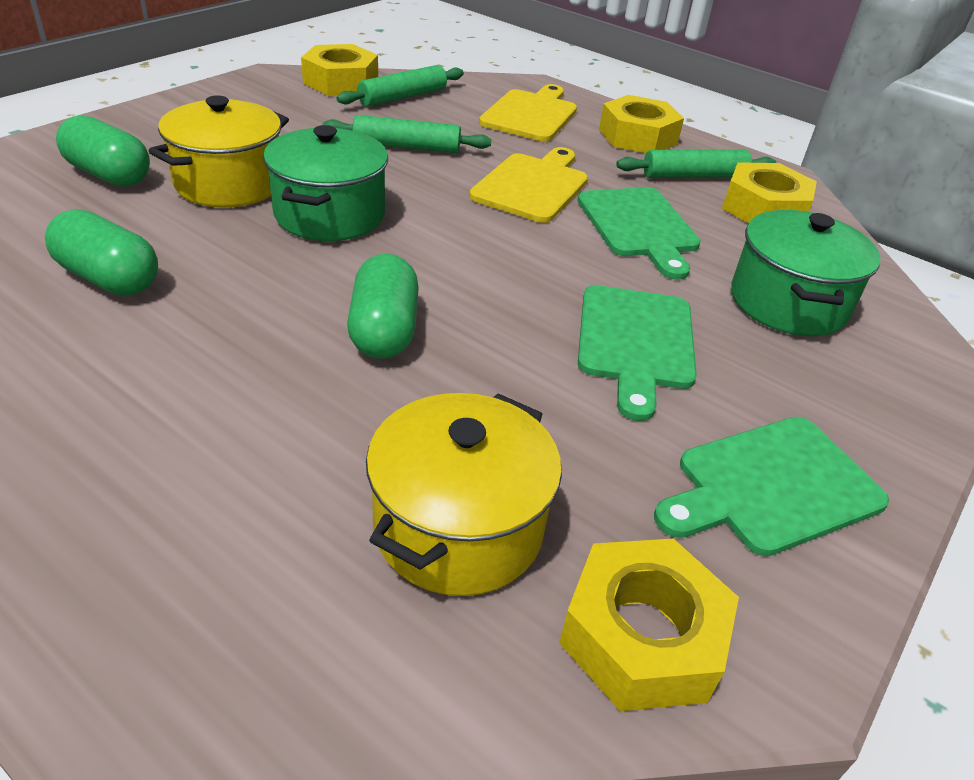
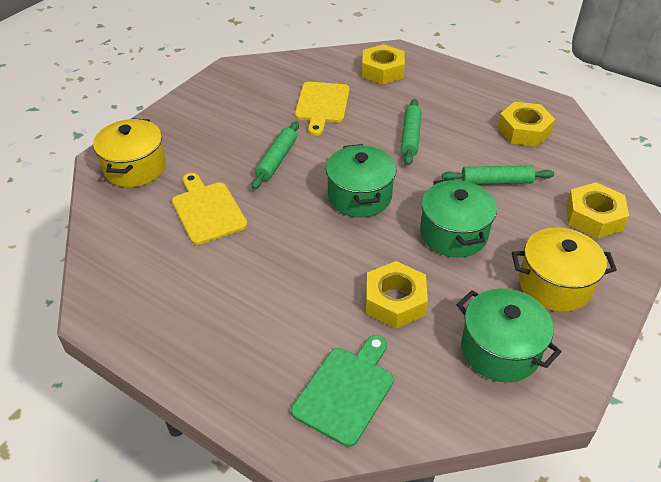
green capsule: [45,209,158,296] [56,115,150,187] [347,254,419,359] = 3 -> none = 0
green cutting board: [577,187,701,279] [578,285,697,421] [654,417,889,556] = 3 -> [291,335,394,447] = 1
green pot: [263,125,388,241] [731,210,881,336] = 2 -> [326,144,397,217] [420,178,497,257] [457,288,562,382] = 3

